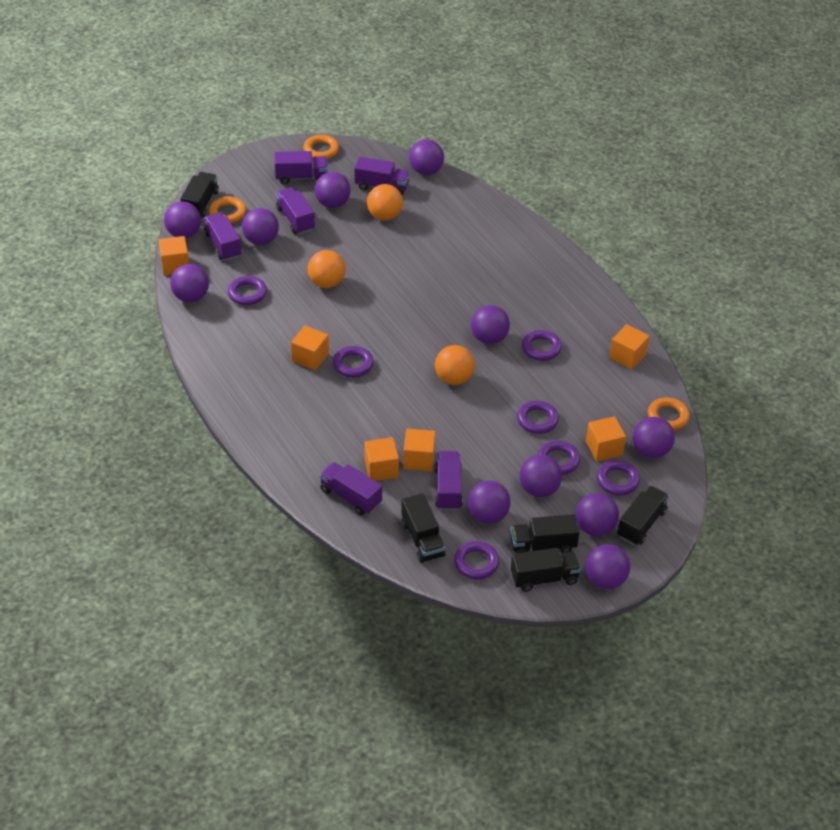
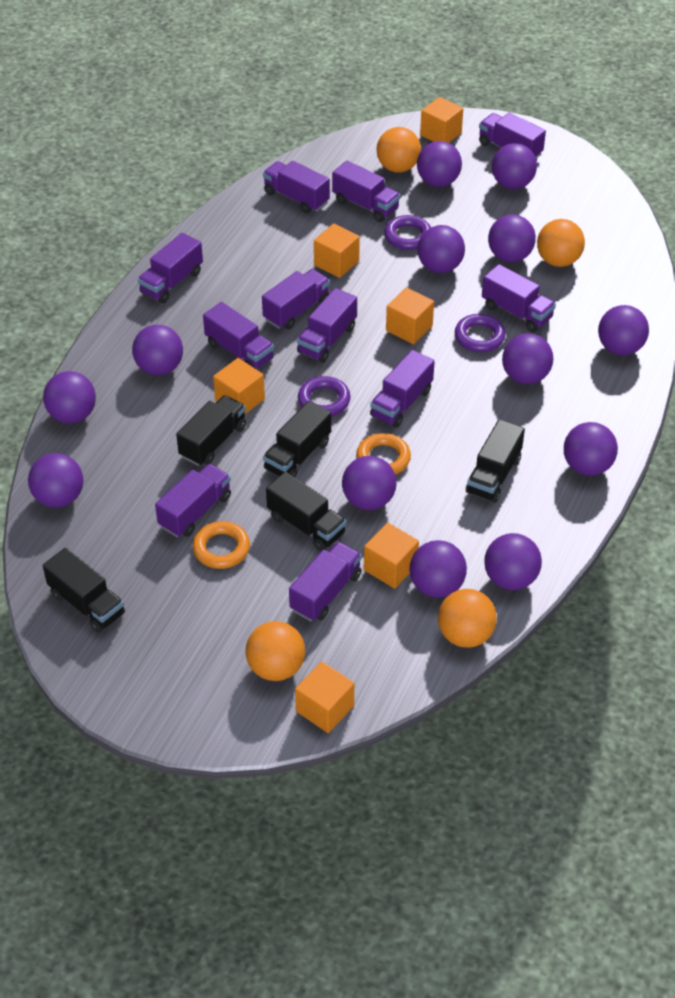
orange ball: [308,250,345,288] [367,184,403,220] [435,345,475,385] = 3 -> [246,621,305,681] [377,127,421,173] [438,589,497,648] [537,219,585,267] = 4
orange ring: [209,197,246,223] [303,135,339,159] [648,397,690,430] = 3 -> [193,521,250,569] [356,433,411,475] = 2
purple ball: [164,202,201,238] [170,264,209,302] [242,208,279,245] [315,172,351,208] [409,140,444,175] [467,481,511,524] [471,305,510,344] [519,455,562,497] [576,493,619,536] [585,544,630,589] [633,417,675,458] = 11 -> [28,453,83,508] [43,371,96,423] [132,325,183,375] [342,456,397,510] [409,540,467,598] [417,141,462,187] [417,225,465,273] [484,533,542,590] [488,214,536,262] [492,143,537,189] [502,333,553,384] [564,422,618,476] [598,305,649,355] = 13
purple ring: [228,276,267,305] [333,346,374,377] [454,541,500,579] [517,400,559,434] [522,330,562,361] [538,440,580,475] [597,460,640,496] = 7 -> [298,376,351,416] [384,215,431,250] [455,314,506,352] = 3
purple truck: [204,212,241,261] [274,151,328,184] [276,187,315,234] [319,462,382,515] [354,157,410,195] [435,451,463,510] = 6 -> [138,233,203,303] [155,464,231,537] [203,302,274,369] [262,269,330,329] [263,161,330,213] [289,542,362,621] [297,288,357,363] [332,161,400,222] [370,350,435,428] [479,113,546,158] [482,264,556,332] = 11

